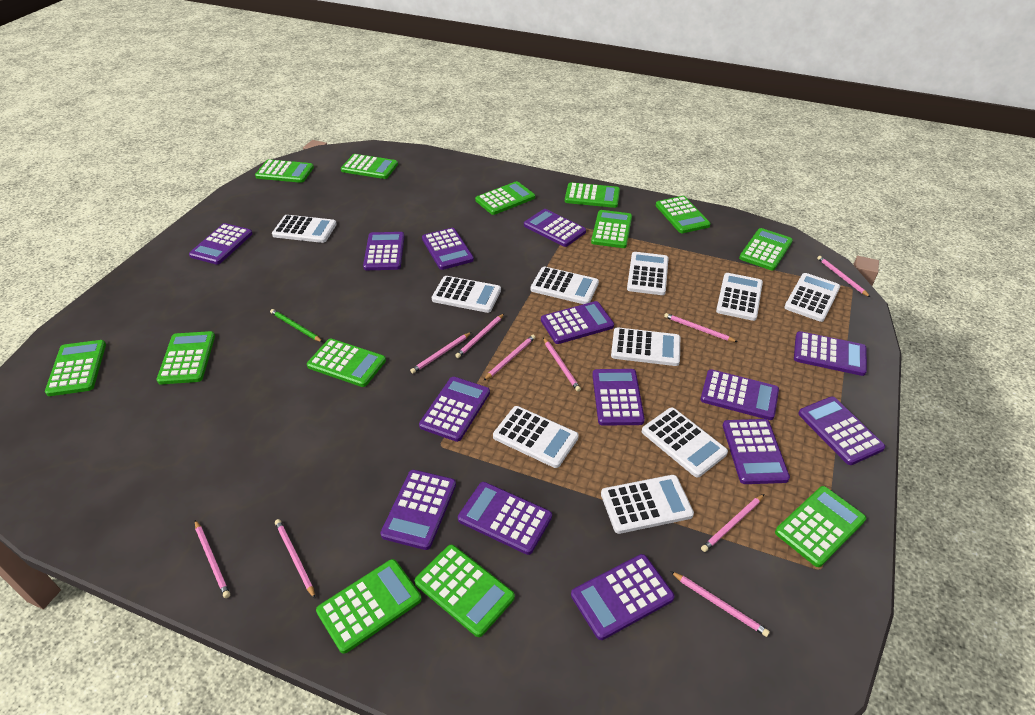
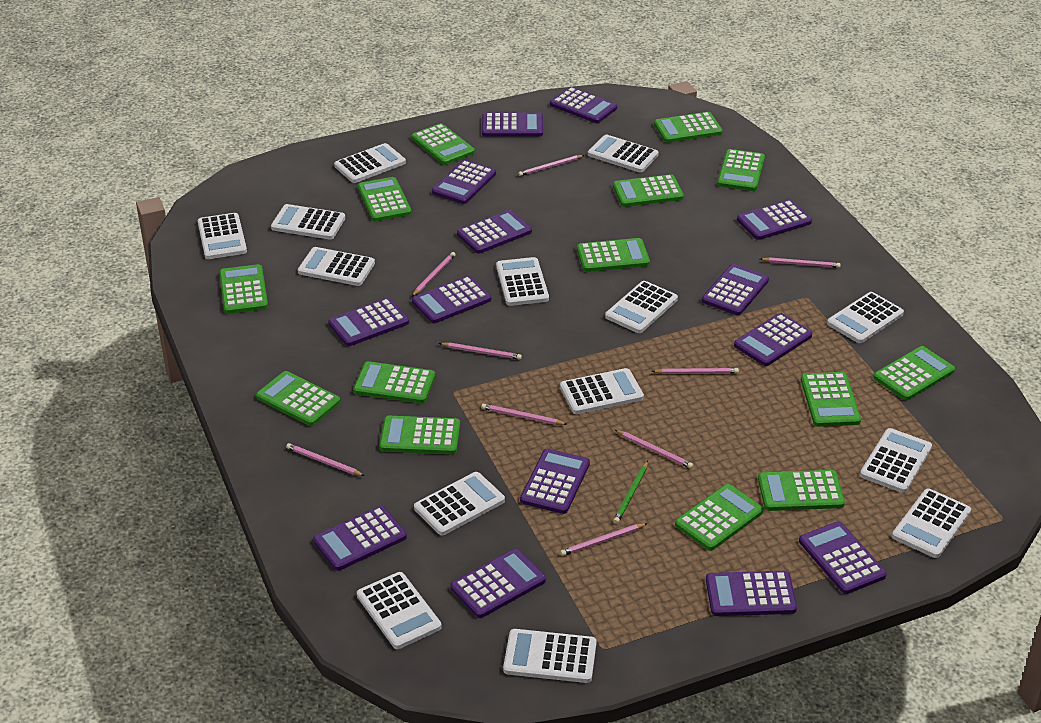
green calculator: [45,340,106,396] [157,331,215,384] [255,159,314,183] [307,339,386,387] [316,559,422,654] [341,154,398,179] [415,545,515,637] [475,181,535,215] [565,182,620,208] [591,210,632,248] [656,196,710,233] [739,228,793,270] [775,486,866,567] = 13 -> [219,264,268,314] [256,371,340,426] [353,361,435,403] [358,177,412,222] [379,416,460,454] [411,123,475,165] [577,238,650,272] [613,174,684,207] [654,112,722,143] [675,484,764,551] [717,149,765,191] [758,470,845,511] [801,372,861,427] [873,346,955,400] = 14
pink pencil: [195,520,230,598] [275,519,315,598] [410,332,471,374] [455,314,504,358] [483,335,536,381] [543,337,581,392] [664,313,738,342] [670,571,770,637] [701,494,764,552] [817,256,870,297] = 10 -> [286,443,365,476] [412,252,456,296] [439,342,522,360] [481,404,567,425] [518,155,584,176] [560,523,648,556] [615,430,693,469] [652,368,739,374] [760,257,841,268] = 9
white calculator: [272,215,337,243] [432,276,501,313] [493,406,579,468] [531,267,599,304] [601,475,694,534] [611,327,680,366] [627,252,669,295] [642,407,728,477] [716,273,763,321] [784,273,840,322] = 10 -> [198,213,247,259] [271,204,345,240] [298,247,375,286] [334,143,406,183] [357,572,442,649] [414,472,505,535] [496,257,549,306] [503,629,596,683] [560,368,644,414] [588,135,659,172] [605,281,678,333] [827,292,904,343] [860,428,932,493] [892,489,971,558] = 14

